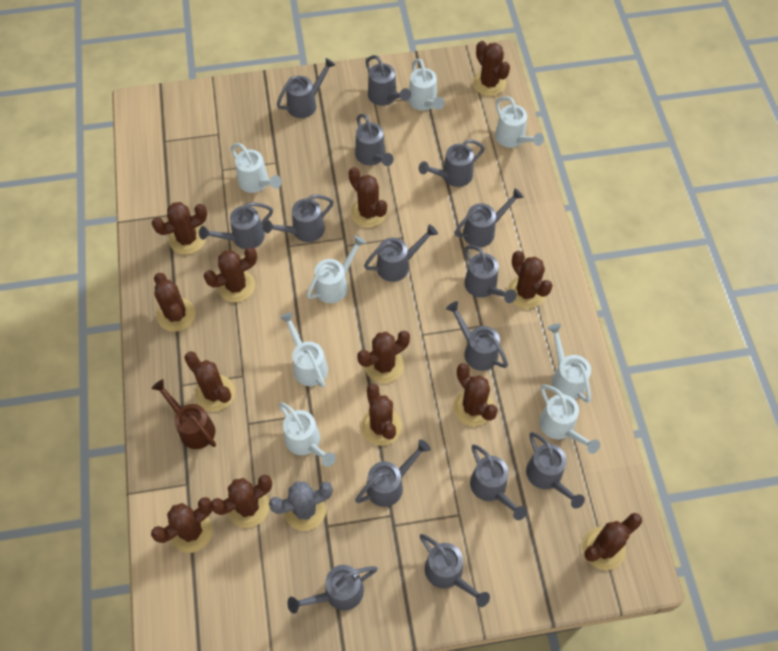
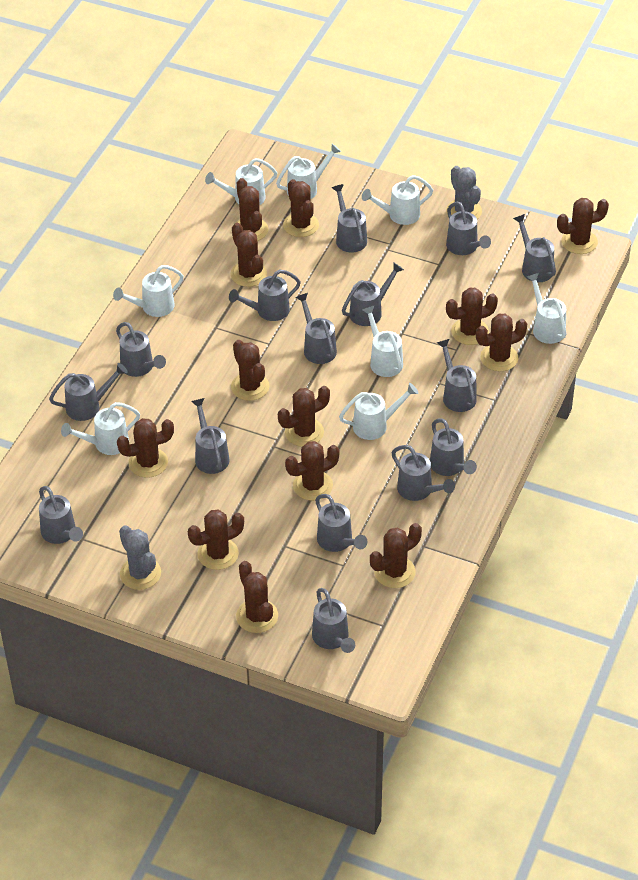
brown watering can: [151,379,216,449] = 1 -> none = 0
grey cactus: [269,481,333,531] = 1 -> [119,525,161,590] [446,166,482,219] = 2

